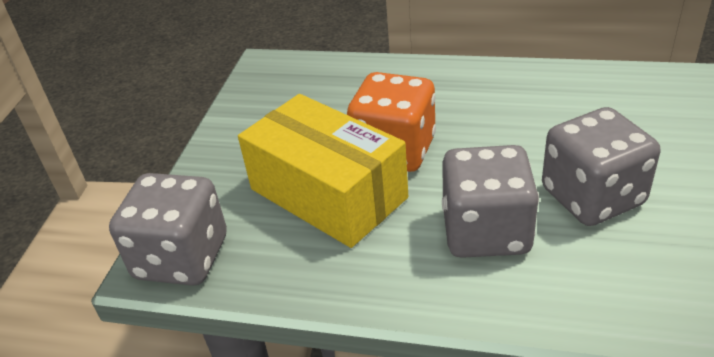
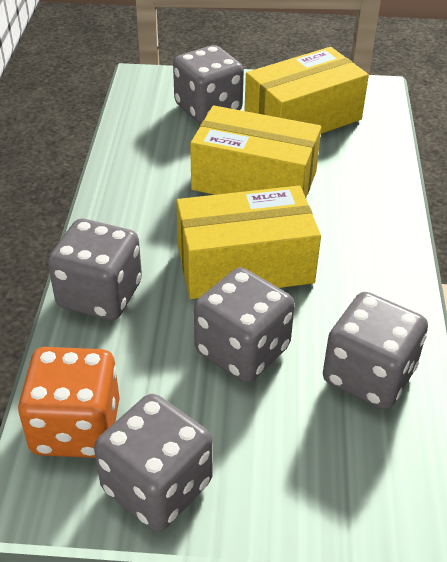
grey dice: [109,173,227,286] [442,145,539,258] [542,107,660,226] = 3 -> [48,219,142,321] [94,394,213,532] [173,45,244,123] [194,267,295,383] [323,292,428,410] = 5
yellow box: [238,94,408,248] = 1 -> [176,186,321,299] [190,106,321,198] [244,47,369,134] = 3

